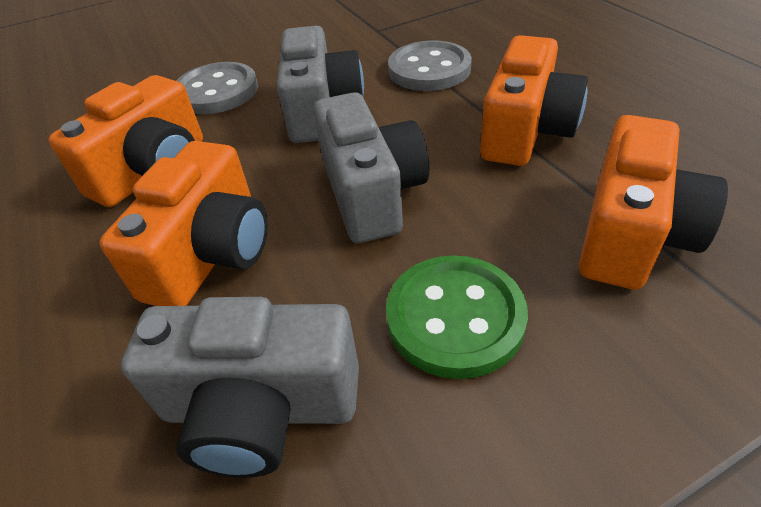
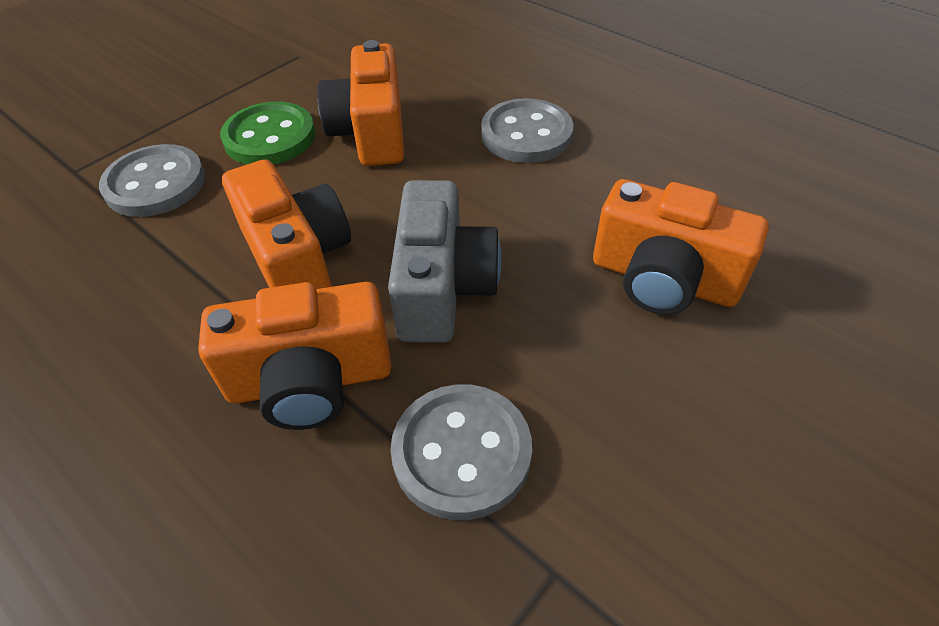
grey button: [176,62,258,114] [388,41,472,91] = 2 -> [99,144,205,217] [390,384,532,520] [481,98,574,163] = 3
grey camera: [121,297,359,478] [277,26,364,143] [313,92,430,243] = 3 -> [388,180,501,343] = 1

